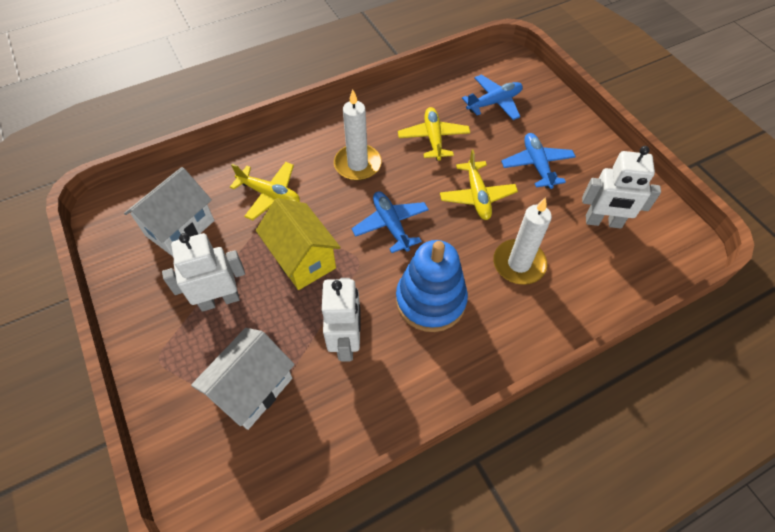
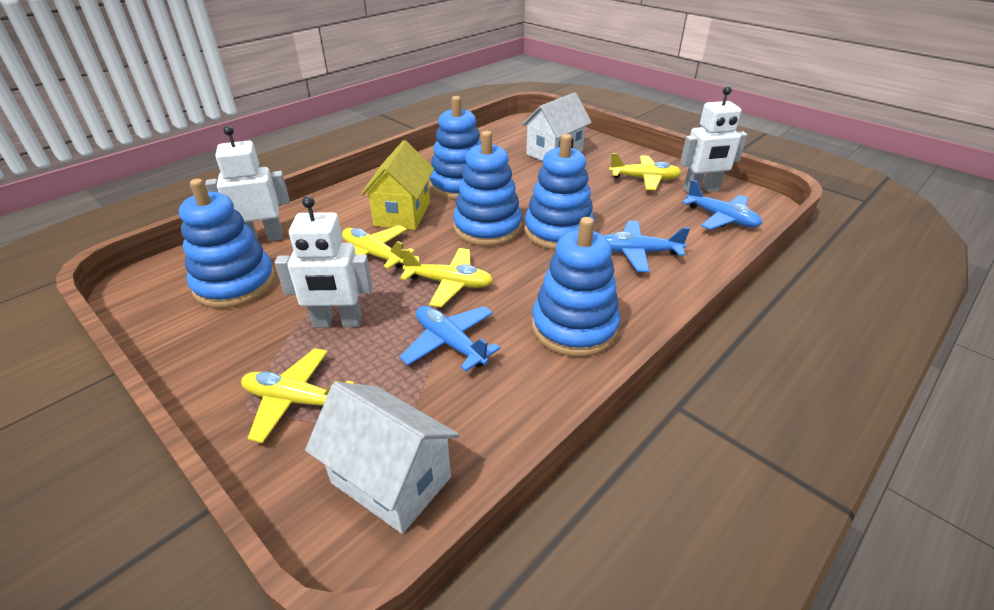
blue stacking toy: [396,240,468,332] = 1 -> [179,179,275,308] [430,96,481,200] [453,131,522,246] [524,134,595,250] [532,217,620,357] = 5
white candle: [334,89,382,181] [493,197,552,285] = 2 -> none = 0
yellow plane: [230,162,300,220] [398,107,470,161] [440,150,518,220] = 3 -> [241,348,355,443] [342,225,415,269] [400,248,493,307] [609,153,682,190] = 4

